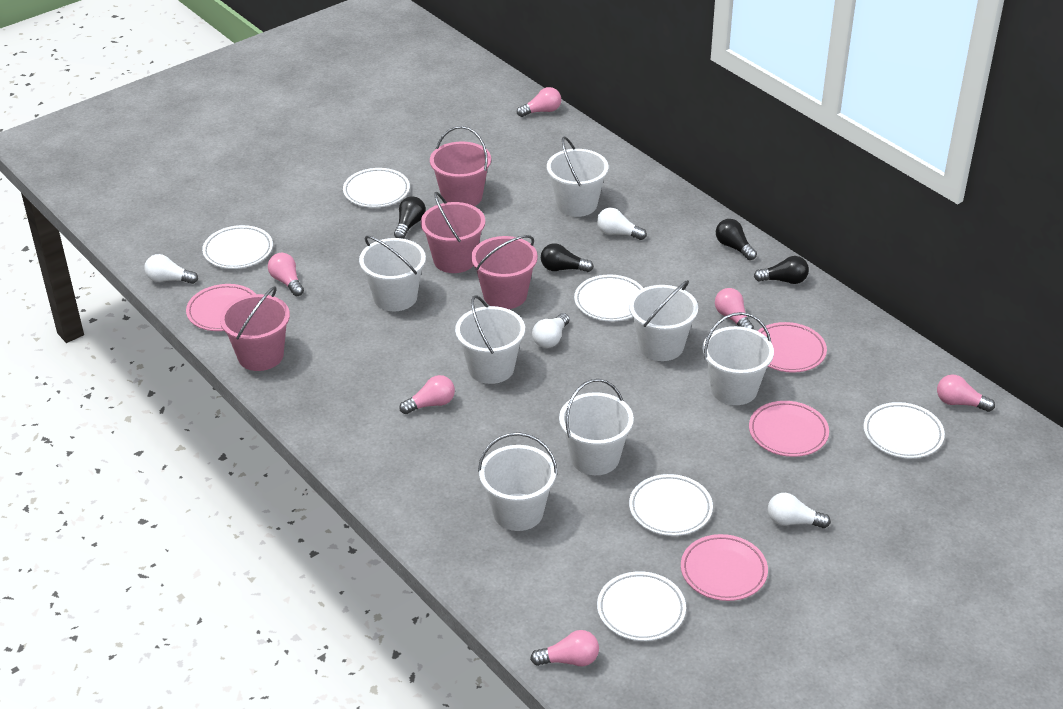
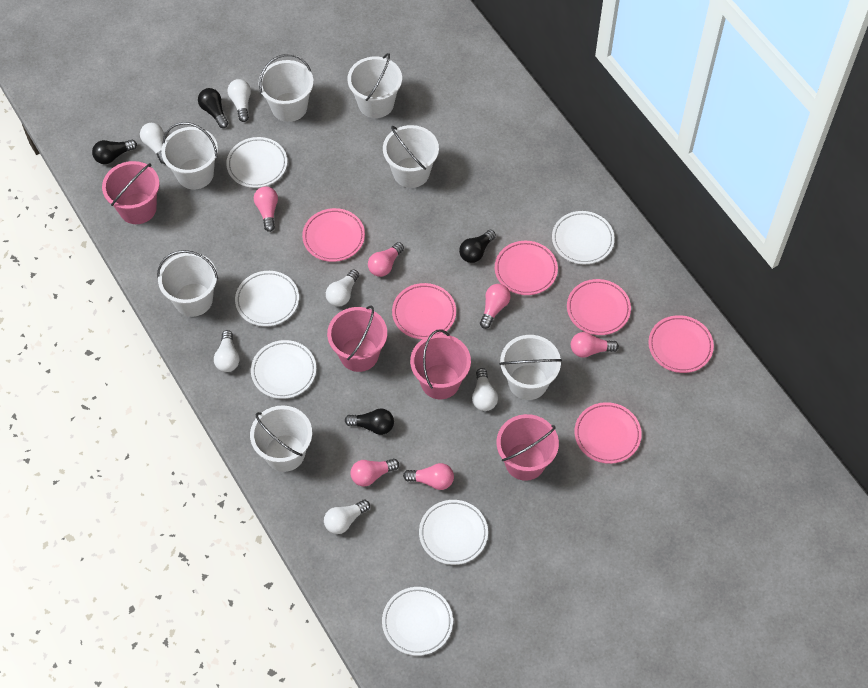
pink plate: [186,284,256,331] [681,534,768,601] [749,401,829,457] [758,322,827,373] = 4 -> [302,208,365,262] [392,283,456,339] [495,241,558,295] [567,279,631,335] [575,402,642,464] [648,315,714,373] = 6
white light bulb: [144,254,198,284] [532,313,570,348] [597,208,647,240] [768,493,831,528] = 4 -> [140,123,165,164] [214,330,239,372] [227,79,251,122] [324,500,370,534] [326,269,359,307] [472,368,498,411] = 6

